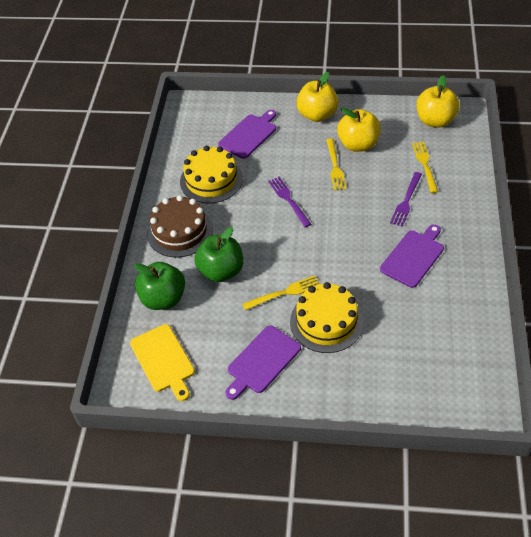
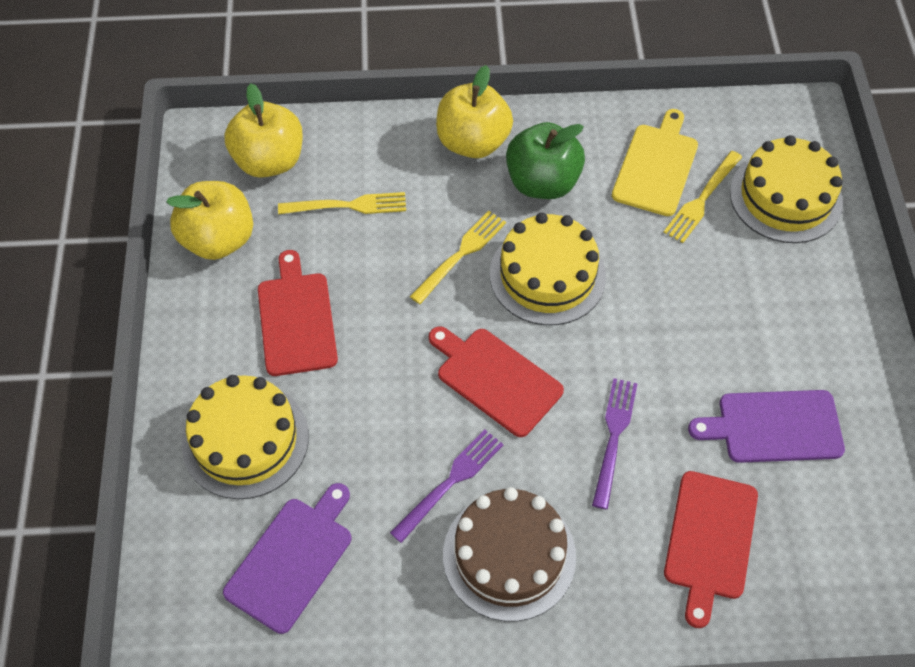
green apple: [134,262,185,310] [194,227,243,282] = 2 -> [506,122,585,199] = 1
purple cutting board: [218,110,276,159] [225,325,301,400] [380,224,444,288] = 3 -> [223,483,351,634] [688,390,845,463] = 2
red cutting board: none = 0 -> [258,250,338,376] [429,326,564,437] [664,471,758,628] = 3
yellow cake: [180,146,243,204] [290,282,363,353] = 2 -> [182,375,309,499] [490,212,606,325] [730,135,843,243] = 3

